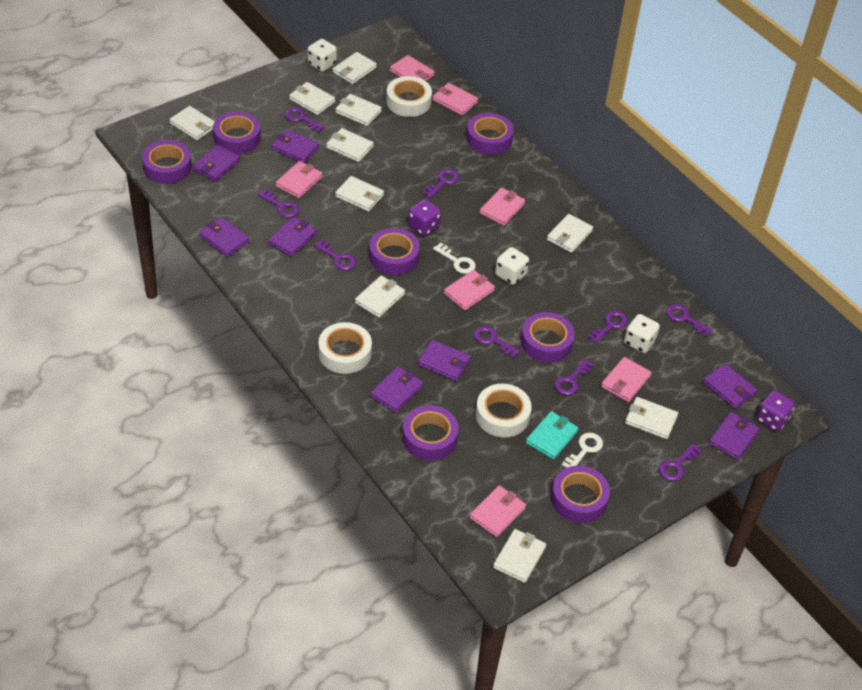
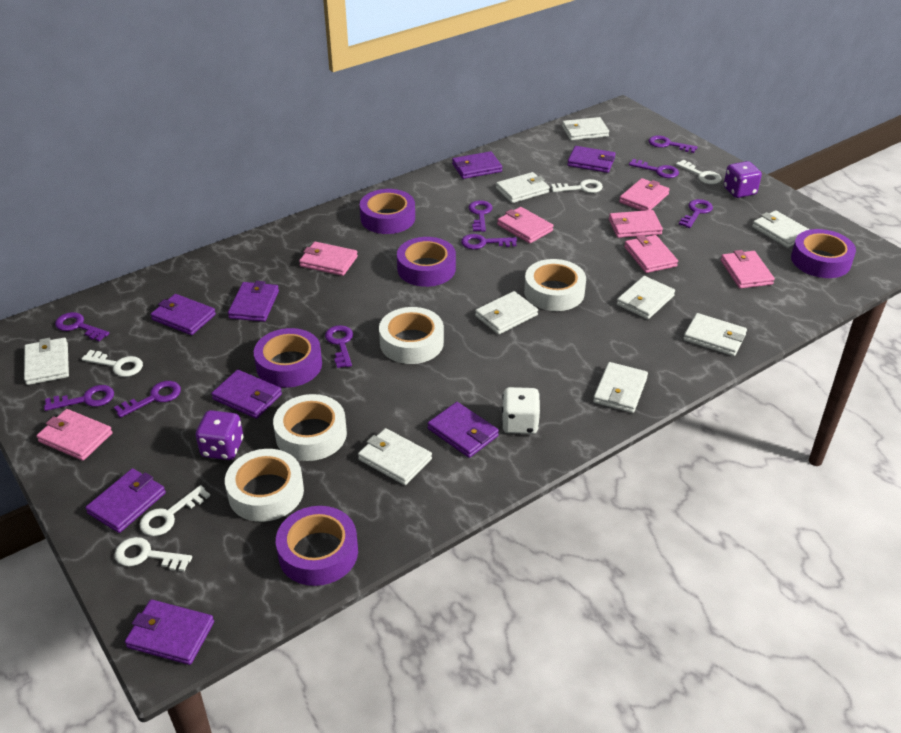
purple tape: [142,140,192,184] [213,111,261,154] [369,228,420,275] [402,405,459,460] [466,113,514,155] [521,312,575,363] [551,466,610,523] = 7 -> [254,328,322,388] [276,506,358,586] [360,189,415,234] [397,237,456,287] [791,229,856,278] = 5
turquoise wallet: [526,411,579,460] = 1 -> none = 0
white dice: [308,39,337,72] [495,247,529,285] [624,314,660,353] = 3 -> [502,387,540,434] = 1
white key: [433,243,476,274] [562,433,603,468] = 2 -> [82,350,143,377] [115,537,192,571] [139,485,210,536] [551,179,603,193] [676,160,722,184] = 5
white tape: [318,322,372,374] [386,76,432,117] [476,384,532,437] = 3 -> [225,449,304,522] [273,394,347,461] [379,307,444,364] [524,259,586,311] = 4
white wallet: [170,106,215,140] [289,82,335,115] [326,128,374,162] [333,52,377,84] [335,94,382,126] [335,176,384,212] [355,276,405,318] [493,529,546,583] [547,214,593,253] [625,397,678,439] = 10 -> [24,338,69,385] [358,428,432,485] [475,291,538,334] [496,172,550,203] [562,117,609,140] [593,362,648,413] [617,276,675,319] [683,313,747,356] [752,210,810,248] = 9

